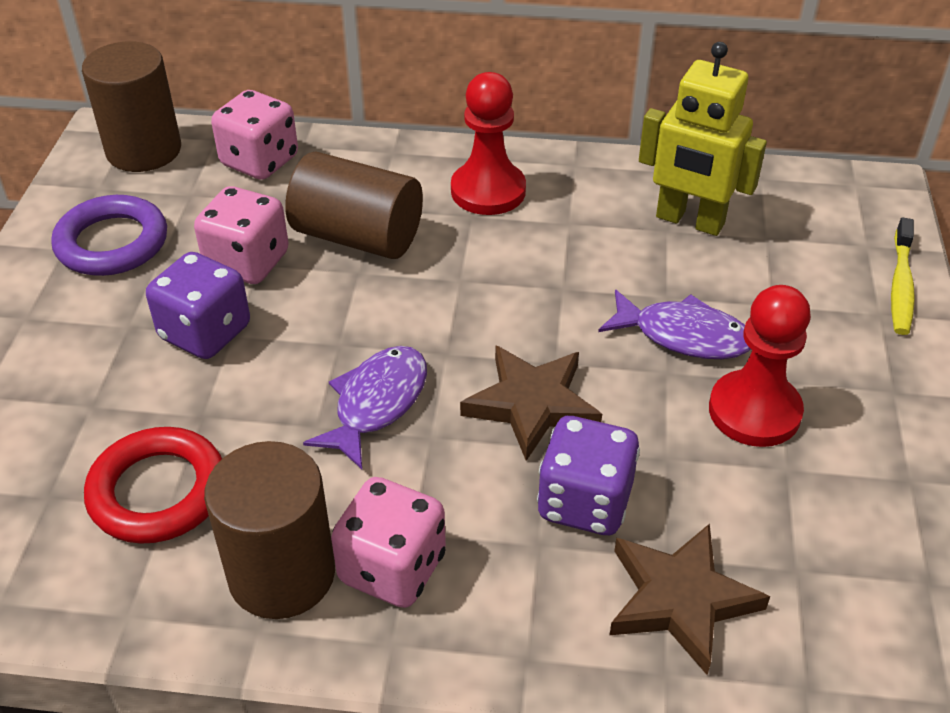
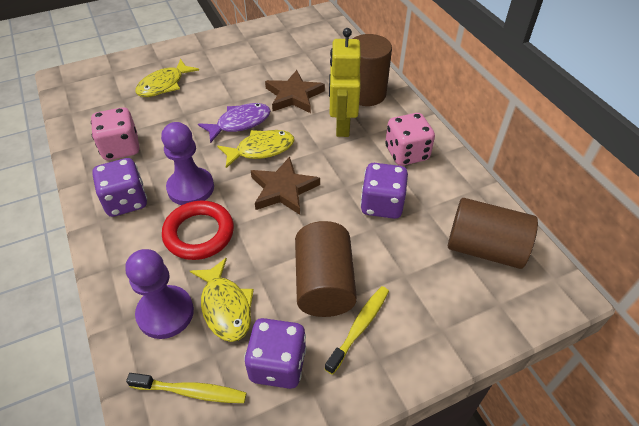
pink dice: [194,186,289,284] [211,90,298,180] [331,477,446,608] = 3 -> [91,107,139,160] [385,113,435,166] = 2
purple dice: [146,252,250,359] [537,416,640,535] = 2 -> [92,158,147,217] [244,318,307,389] [360,163,408,219] = 3
purple fish: [303,346,427,469] [598,290,750,359] = 2 -> [198,103,271,143] = 1
purple pawn: none = 0 -> [125,249,194,339] [161,122,214,205] = 2
purple ring: [51,195,167,276] = 1 -> none = 0
red pawn: [451,72,526,215] [709,285,811,447] = 2 -> none = 0
yellow fish: none = 0 -> [135,59,199,97] [190,258,254,342] [217,130,295,168] = 3
yellow toothbrush: [891,218,915,335] = 1 -> [126,373,247,403] [325,286,389,375] = 2

